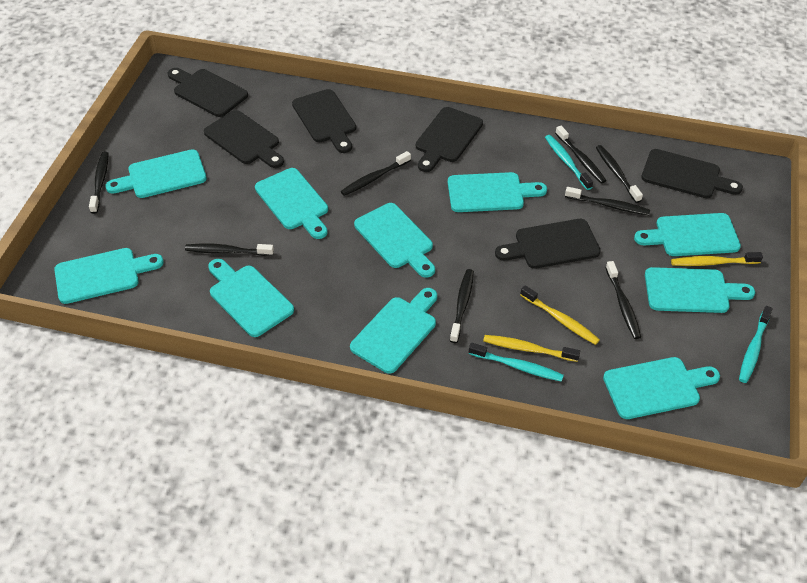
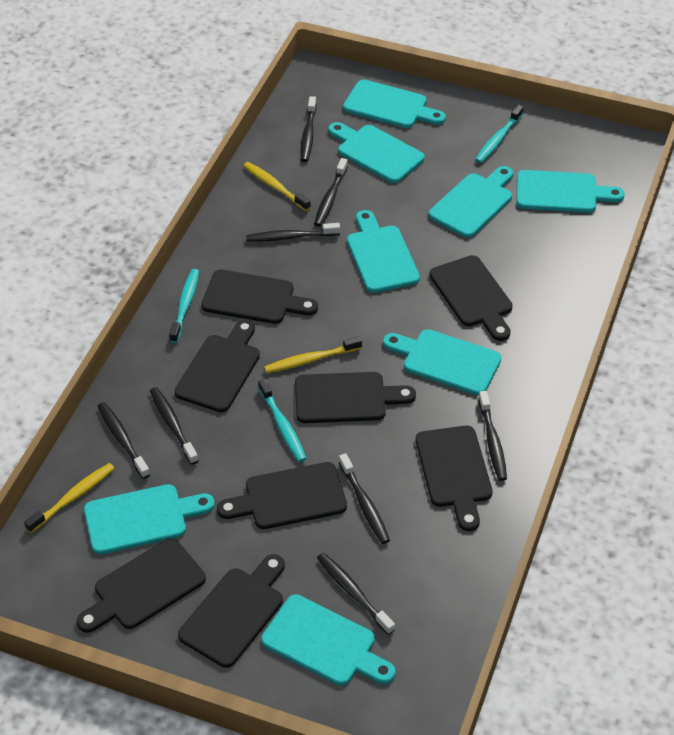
black cutting board: [167,68,248,117] [204,110,284,168] [292,89,356,153] [416,107,483,172] [495,219,601,269] [641,149,743,198] = 6 -> [77,538,206,633] [175,320,260,412] [178,554,285,668] [201,270,318,324] [217,462,347,529] [295,372,416,423] [416,426,492,531] [429,255,513,341] = 8
turquoise cutting board: [54,248,164,304] [105,149,207,198] [208,259,294,337] [255,168,328,239] [350,288,437,374] [354,203,435,278] [448,172,547,212] [603,357,720,419] [634,213,741,256] [645,267,755,313] = 10 -> [84,484,215,554] [261,594,396,685] [328,122,425,183] [343,80,446,128] [347,210,420,293] [383,329,501,395] [429,166,513,238] [517,170,625,213] = 8

